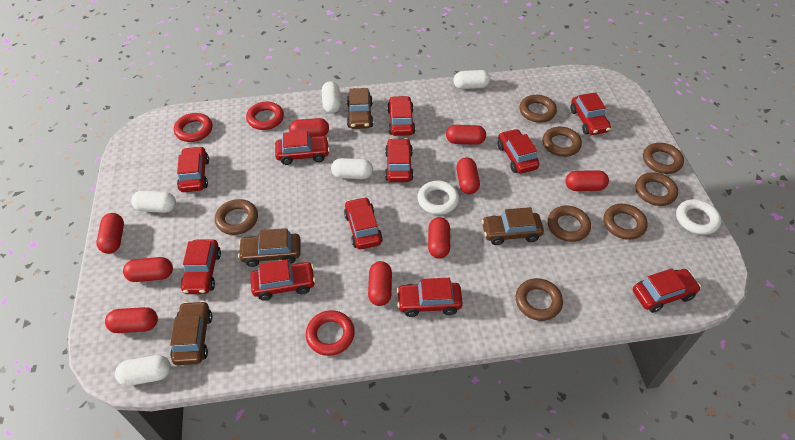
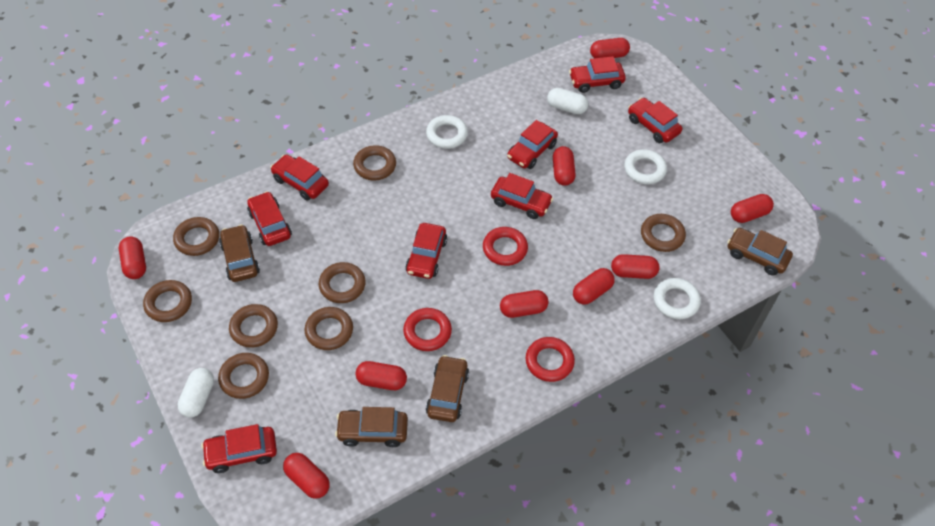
red car: [177,146,209,192] [180,239,221,294] [250,260,315,301] [275,131,330,165] [344,197,383,249] [385,138,413,182] [387,96,415,136] [396,278,463,317] [498,129,540,173] [570,92,611,135] [633,268,701,313] = 11 -> [201,424,277,473] [247,191,292,246] [270,154,329,201] [405,223,447,279] [491,173,553,219] [507,120,558,169] [569,56,626,93] [628,98,682,143] = 8
white capsule: [115,355,171,386] [131,191,176,213] [322,81,341,113] [331,158,373,179] [453,70,490,89] = 5 -> [178,368,214,417] [547,88,588,114] = 2
white ring: [417,181,459,215] [676,199,721,235] = 2 -> [426,115,468,149] [624,149,667,184] [654,278,701,319] = 3

